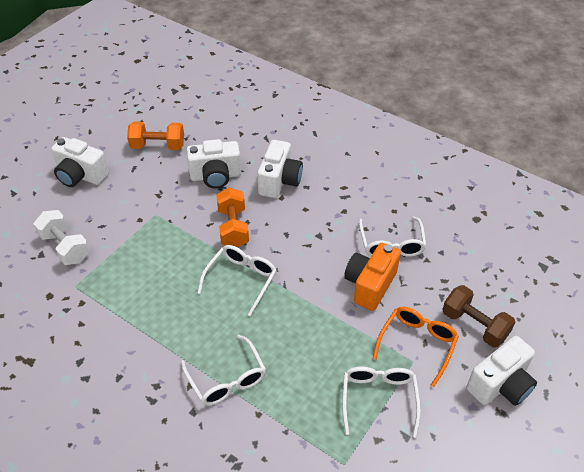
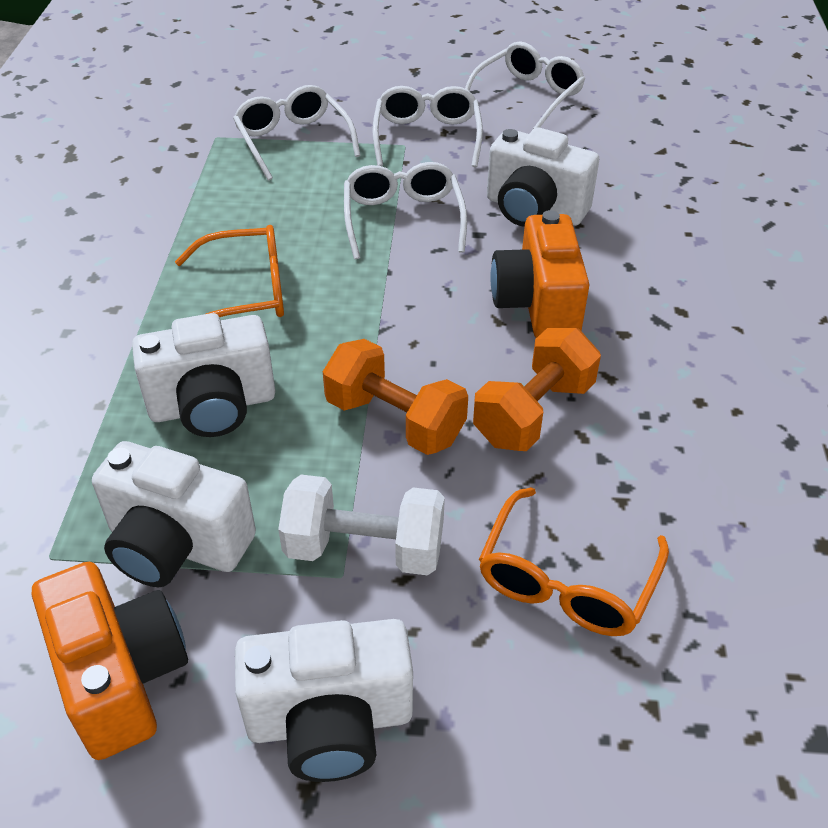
brown dumbbell: [442,285,515,348] = 1 -> none = 0
orange camera: [344,243,401,311] = 1 -> [32,562,188,760] [490,210,589,338] = 2
orange glasses: [373,307,459,387] = 1 -> [175,225,284,317] [479,487,669,636] = 2

